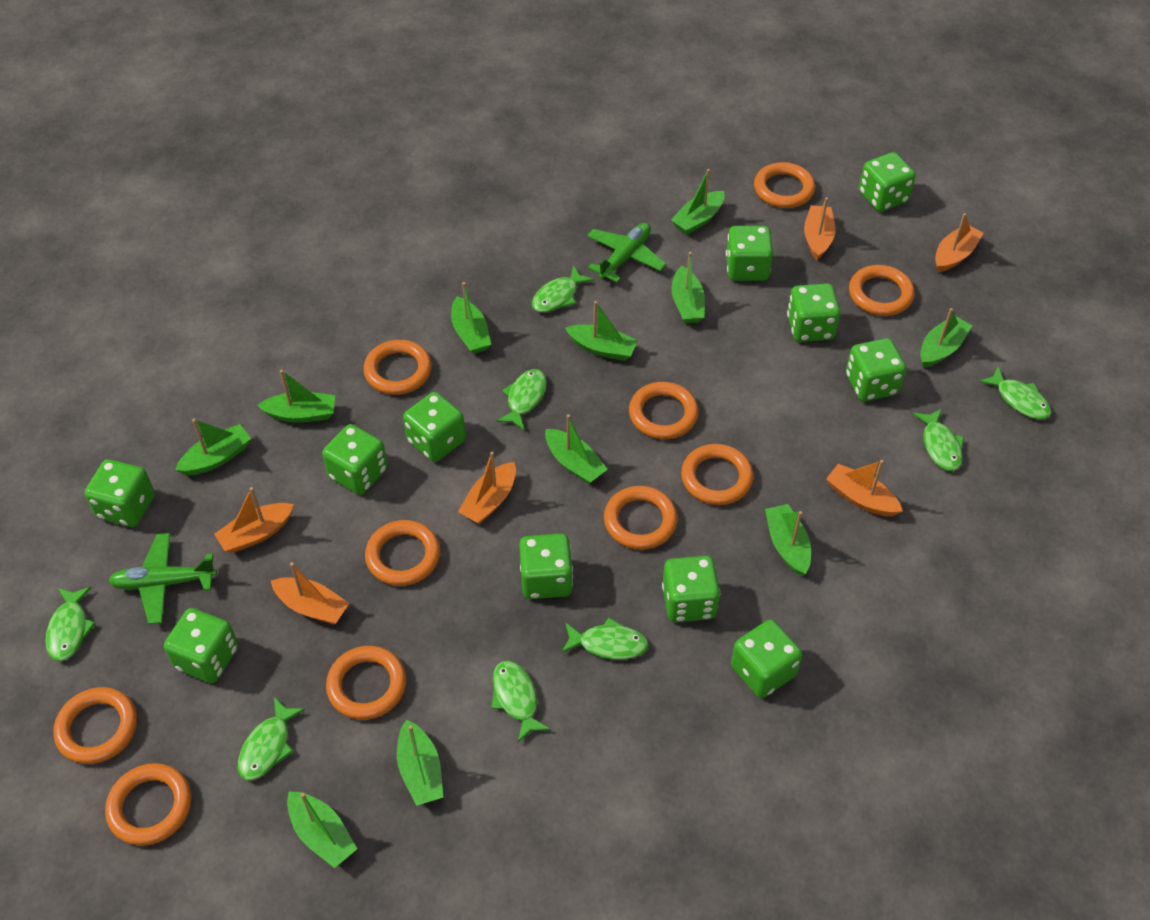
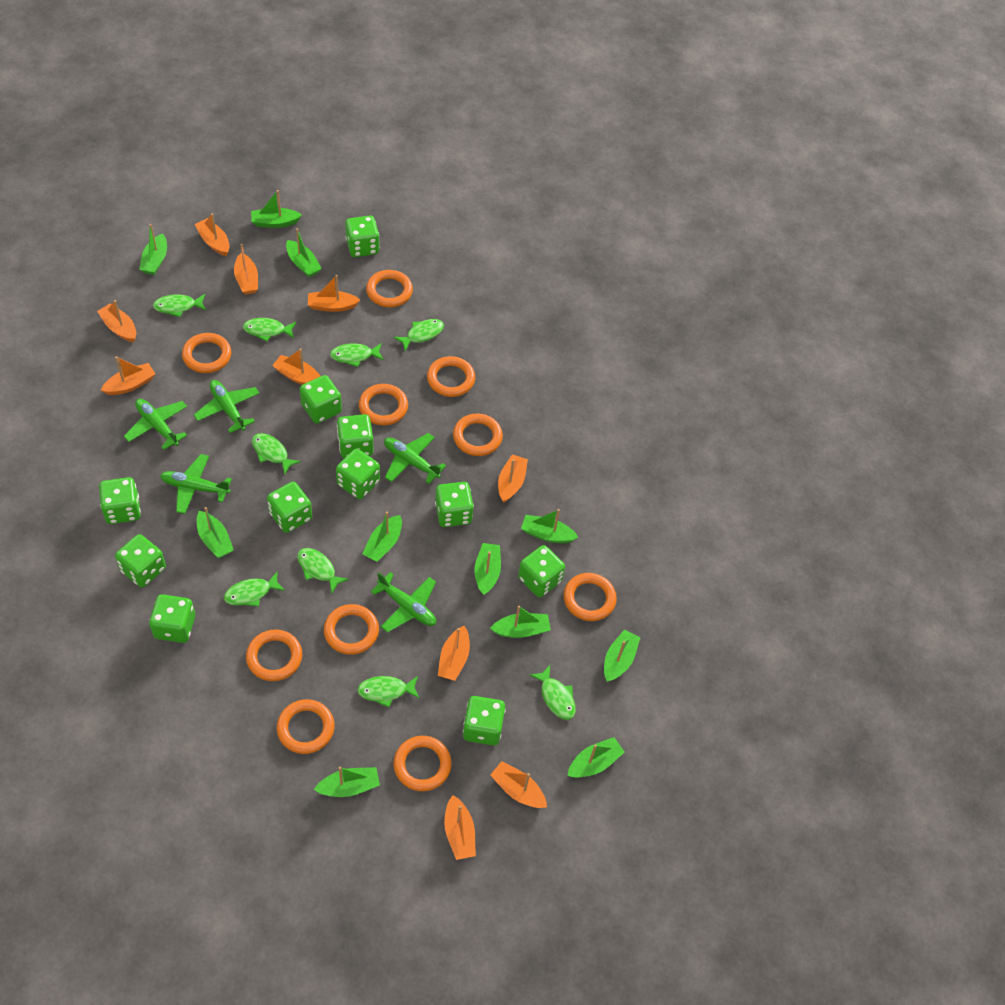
green fish: [46,587,96,661] [238,697,305,781] [491,660,551,742] [496,369,547,430] [532,265,594,312] [561,618,649,660] [913,409,964,471] [979,367,1051,419] = 8 -> [153,294,206,317] [224,572,285,607] [243,318,297,342] [252,433,301,475] [297,548,349,593] [330,343,384,367] [357,676,420,707] [394,319,444,351] [530,665,576,720] = 9
green plane: [108,533,217,624] [587,223,666,282] = 2 -> [124,399,187,450] [160,454,232,514] [194,380,260,433] [371,572,436,633] [384,433,446,484] = 5
orange boat: [214,487,294,553] [271,562,350,625] [458,452,516,524] [804,197,835,260] [826,460,903,516] [935,213,984,272] = 6 -> [97,300,136,342] [101,356,155,395] [195,213,229,256] [234,244,258,295] [272,349,320,385] [308,275,360,312] [438,626,470,681] [444,795,476,860] [490,761,547,808] [498,454,528,502] = 10

